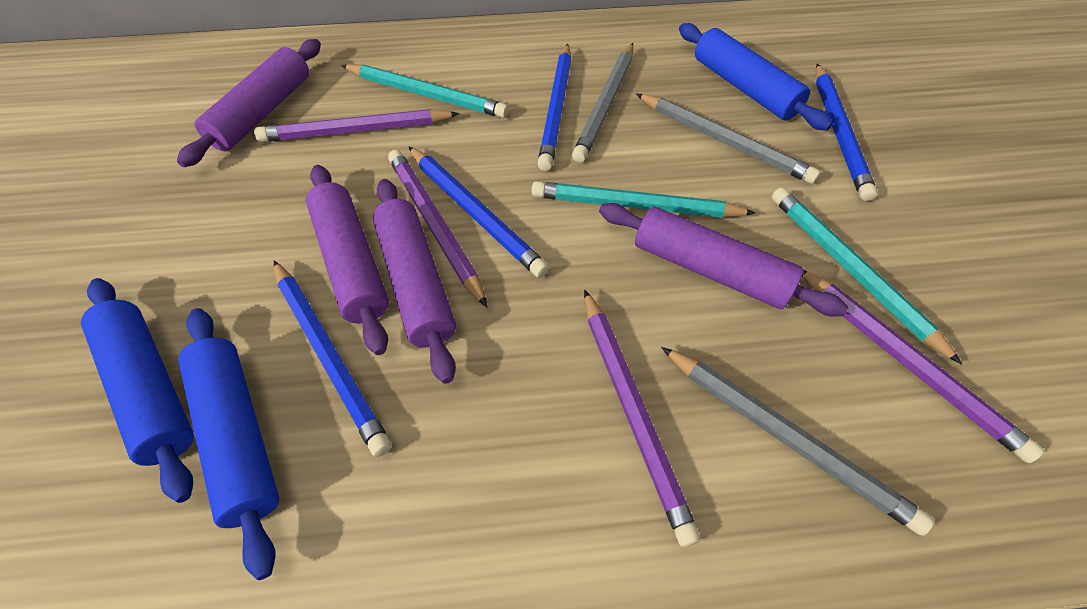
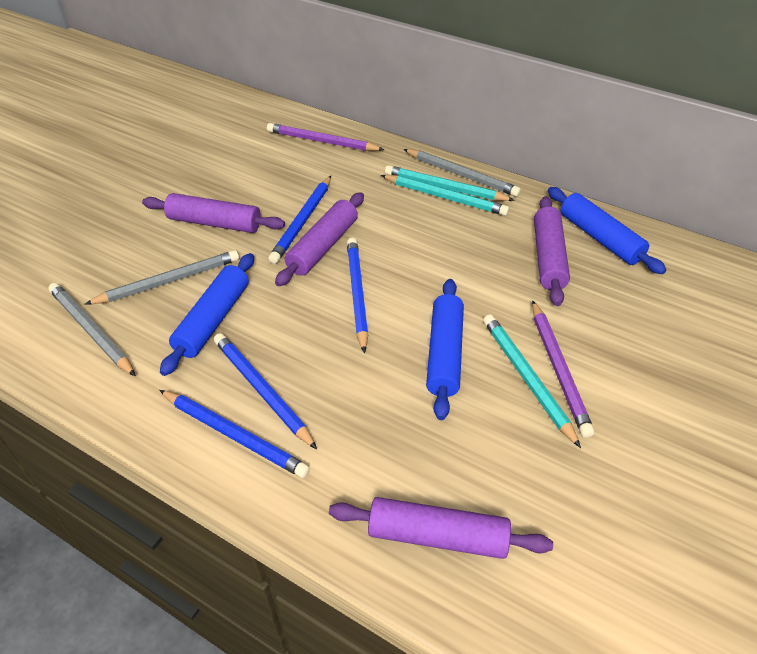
purple pencil: [254,109,459,142] [388,150,487,307] [584,290,700,547] [802,270,1045,463] = 4 -> [267,123,384,151] [532,300,594,438] = 2

